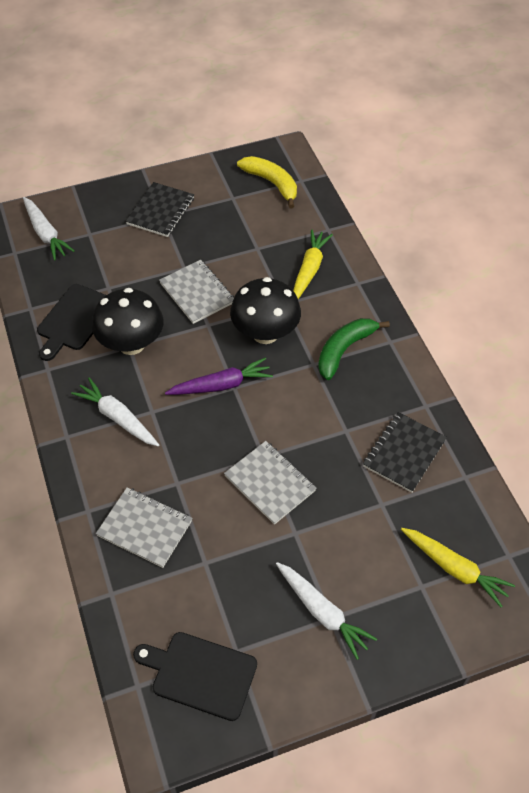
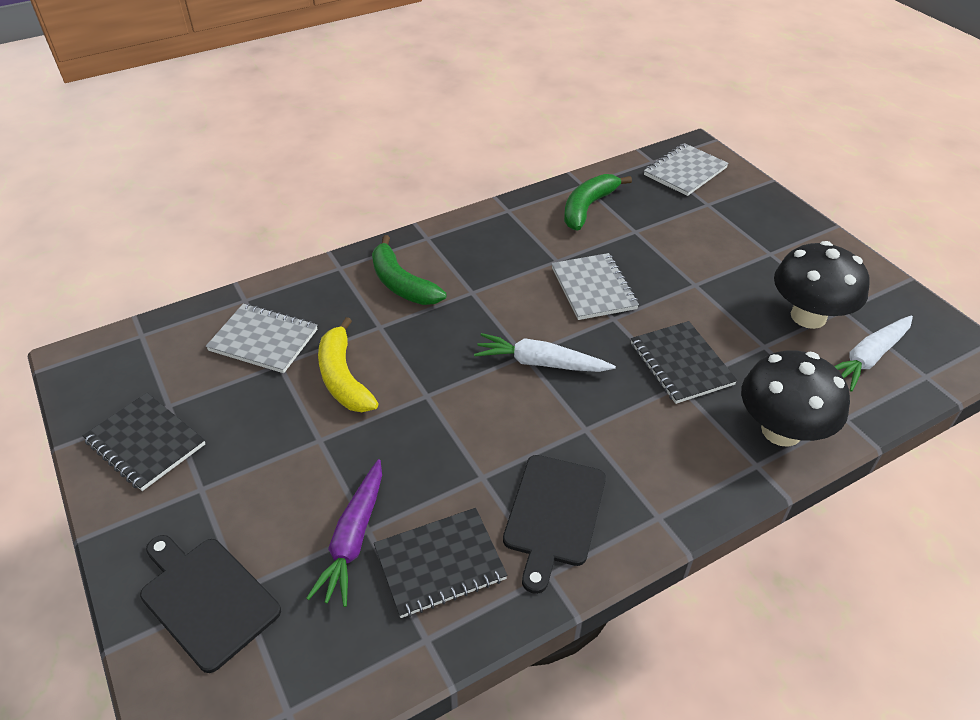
black notebook: [126,182,194,237] [363,412,447,493] = 2 -> [83,393,206,491] [374,508,507,618] [631,321,738,404] = 3
green banana: [318,318,390,380] = 1 -> [372,235,446,305] [564,174,632,231] = 2
white carrot: [23,197,75,261] [71,378,159,446] [276,562,377,660] = 3 -> [474,333,616,372] [834,316,913,392] = 2
yellow carrot: [293,229,333,299] [401,528,515,607] = 2 -> none = 0

